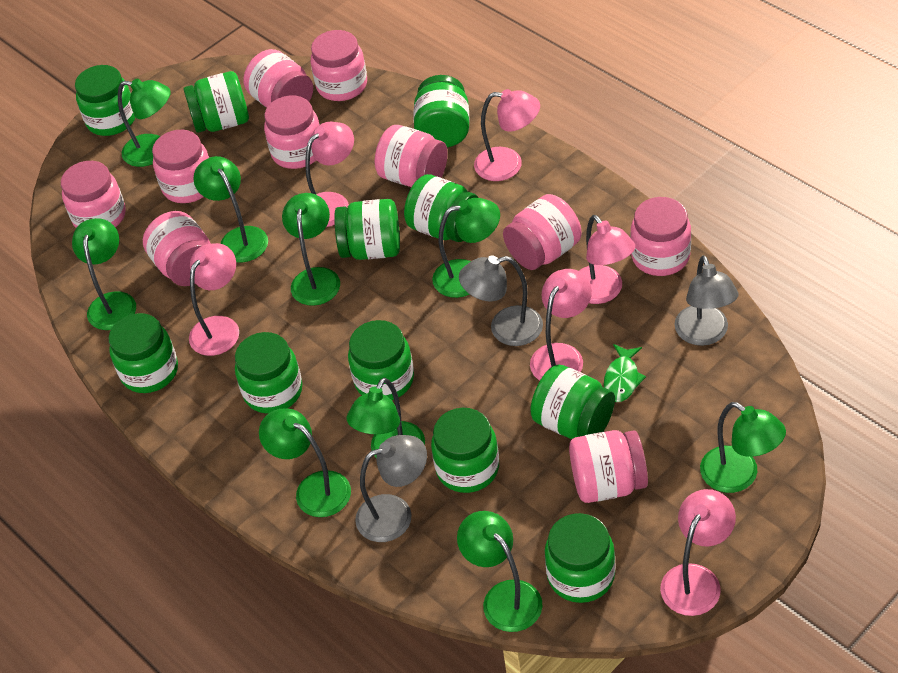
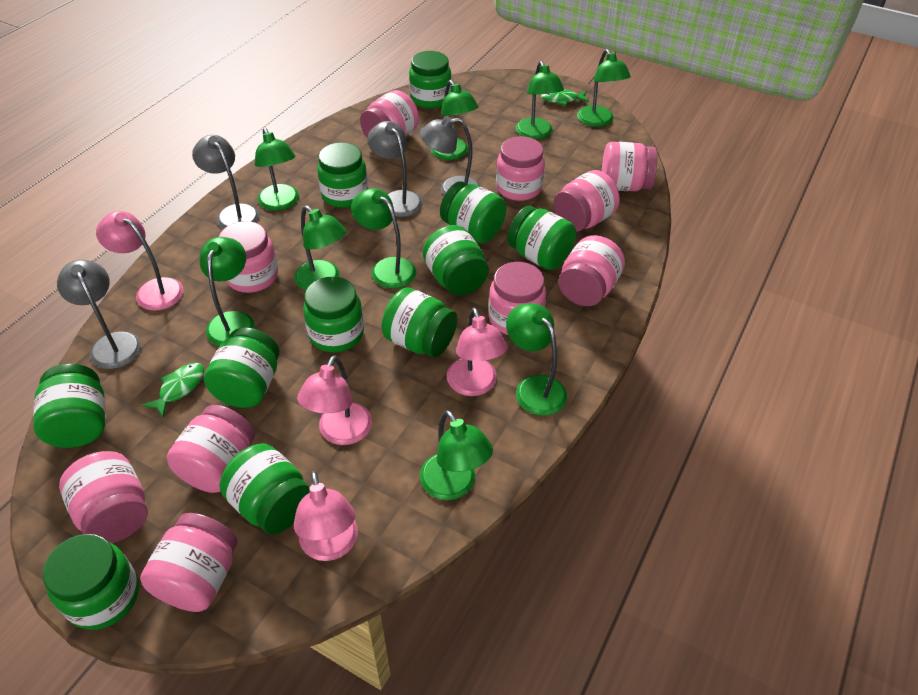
green fish: [604,344,646,402] = 1 -> [142,363,204,418] [541,89,589,106] = 2
grey lamp: [355,435,427,542] [459,255,543,346] [675,255,738,346] = 3 -> [57,259,141,369] [192,135,260,229] [367,121,422,217] [420,116,481,195] = 4
pink lamp: [189,243,239,356] [305,122,354,227] [474,89,540,181] [530,269,592,381] [579,215,635,304] [660,489,736,616] = 6 -> [96,211,184,311] [294,471,358,561] [297,356,372,445] [447,308,507,396] = 4

